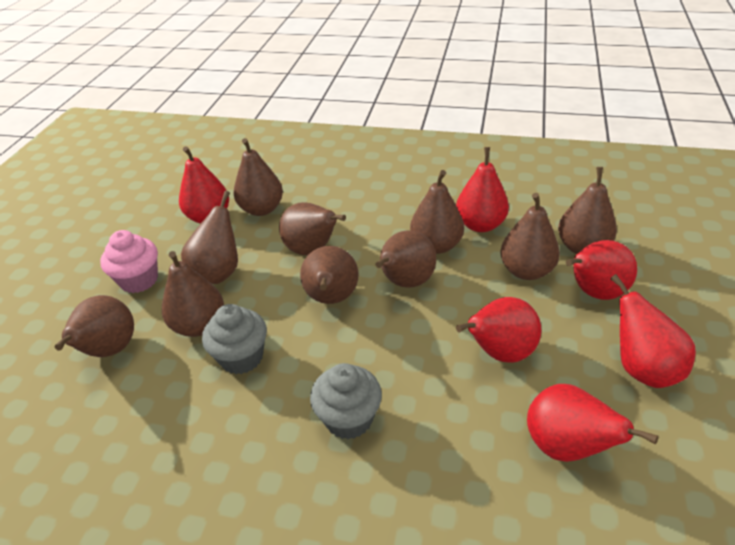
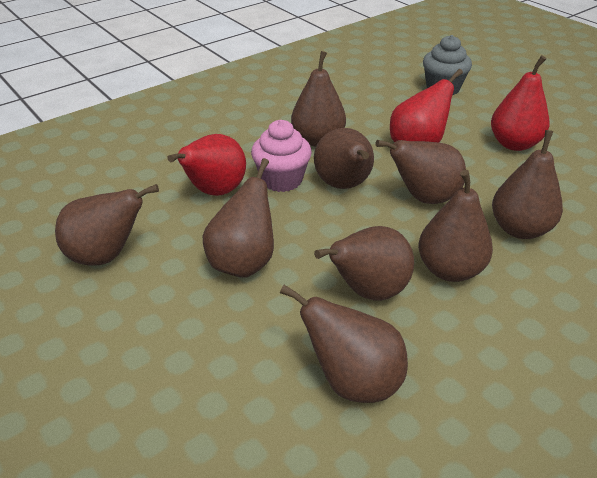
brown pear: [55,295,134,357] [162,251,224,337] [181,191,238,284] [234,138,283,216] [279,202,346,255] [300,246,359,304] [376,231,436,288] [410,170,464,254] [500,193,560,280] [558,167,617,254] = 10 -> [55,184,159,266] [203,158,274,278] [280,285,408,403] [291,51,346,147] [314,128,374,189] [314,226,414,301] [376,140,466,204] [418,170,493,282] [492,130,563,239] = 9
grey cupcake: [202,304,267,374] [310,363,382,439] = 2 -> [423,35,472,95] = 1
red pear: [179,146,229,224] [456,147,509,232] [456,297,541,363] [527,384,659,462] [566,240,637,300] [610,274,696,388] = 6 -> [167,134,246,196] [390,69,463,142] [491,55,550,151] = 3

